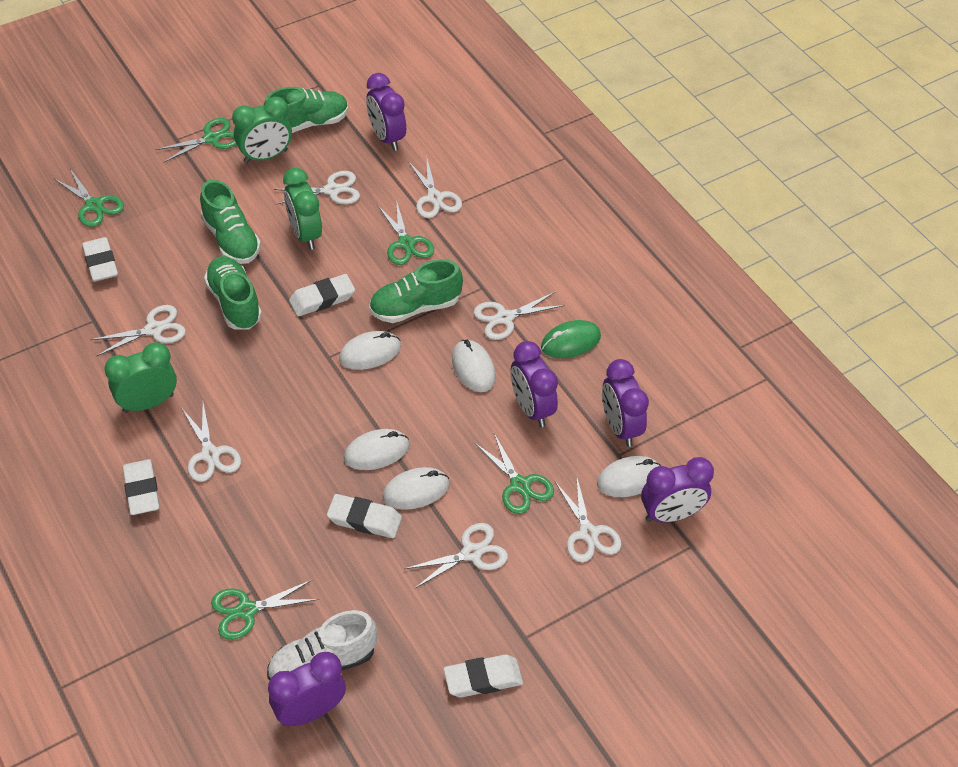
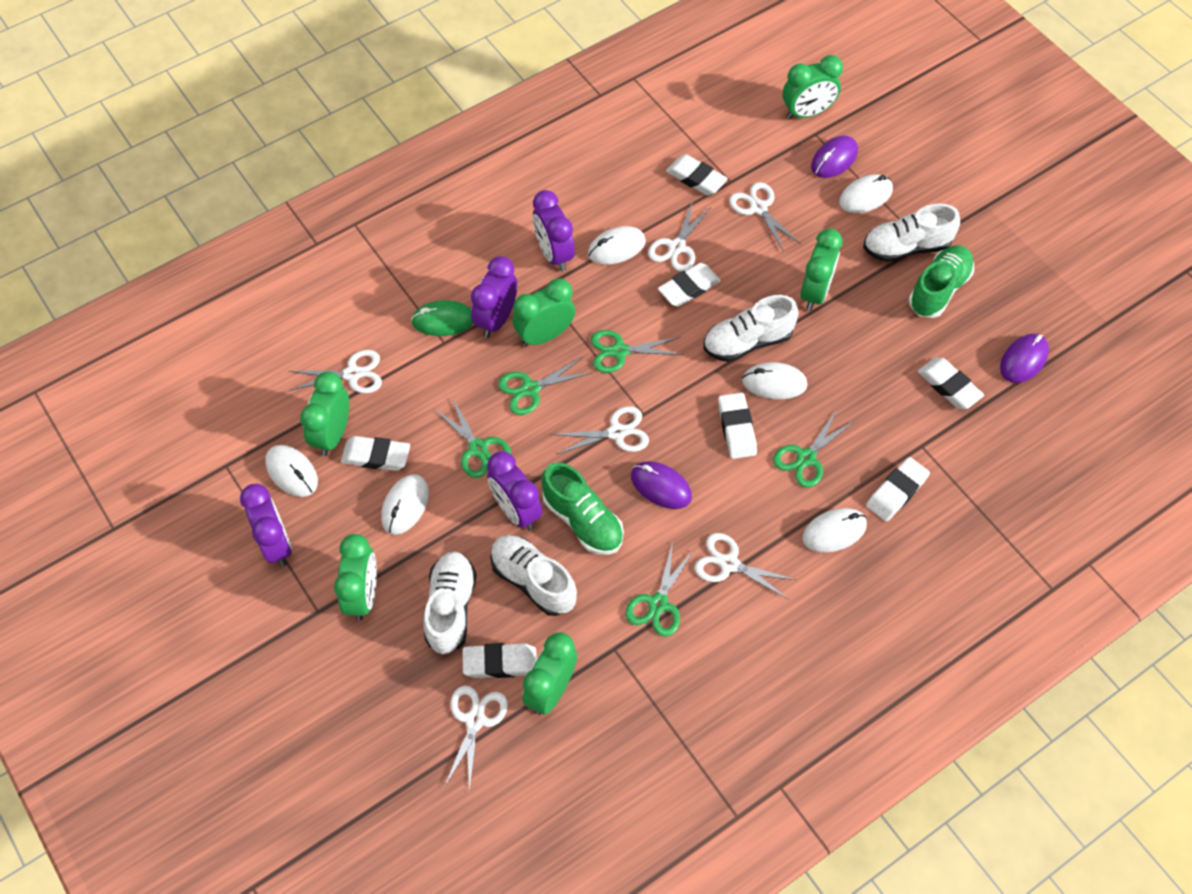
green clock: [104,342,177,413] [232,96,292,163] [283,168,322,250] = 3 -> [300,371,349,456] [334,534,377,621] [513,278,575,347] [522,632,577,715] [783,55,843,119] [801,228,843,311] = 6
green shoe: [200,180,261,264] [204,256,262,330] [264,87,348,133] [369,259,463,323] = 4 -> [541,462,624,555] [908,245,974,318] = 2
purple clock: [268,652,346,726] [366,73,406,151] [511,341,558,427] [602,359,649,447] [641,457,714,523] = 5 -> [240,484,292,567] [471,256,518,338] [487,451,542,530] [533,190,575,272] = 4
purple mouse: none = 0 -> [631,461,692,509] [811,136,858,178] [1000,334,1049,383] = 3
white eraser: [82,237,118,282] [123,459,160,515] [289,274,355,317] [327,494,402,538] [444,655,523,697] = 5 -> [341,436,410,471] [463,643,537,678] [658,263,721,307] [666,154,728,196] [718,392,757,459] [866,457,930,522] [918,358,984,409] = 7
white mouse: [339,331,401,370] [344,429,409,470] [382,467,449,510] [452,340,496,392] [597,456,661,497] = 5 -> [265,445,318,497] [381,474,429,535] [588,226,646,265] [742,362,808,399] [802,508,867,553] [839,174,893,213] = 6
white scissors: [90,305,186,356] [182,403,241,482] [274,171,360,205] [404,523,508,589] [408,159,462,218] [473,291,565,340] [555,474,621,563] = 7 -> [289,350,382,393] [445,686,508,793] [552,406,649,455] [648,201,711,272] [694,533,796,600] [729,182,801,252] = 6
white shoe: [267,610,378,680] = 1 -> [424,552,476,654] [490,535,577,616] [703,295,798,362] [863,204,960,262] = 4

